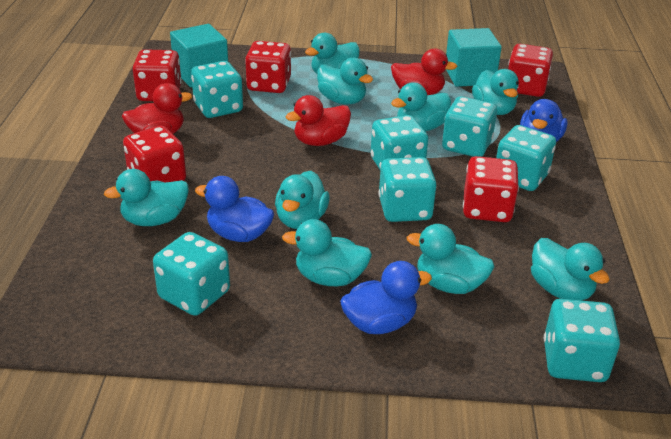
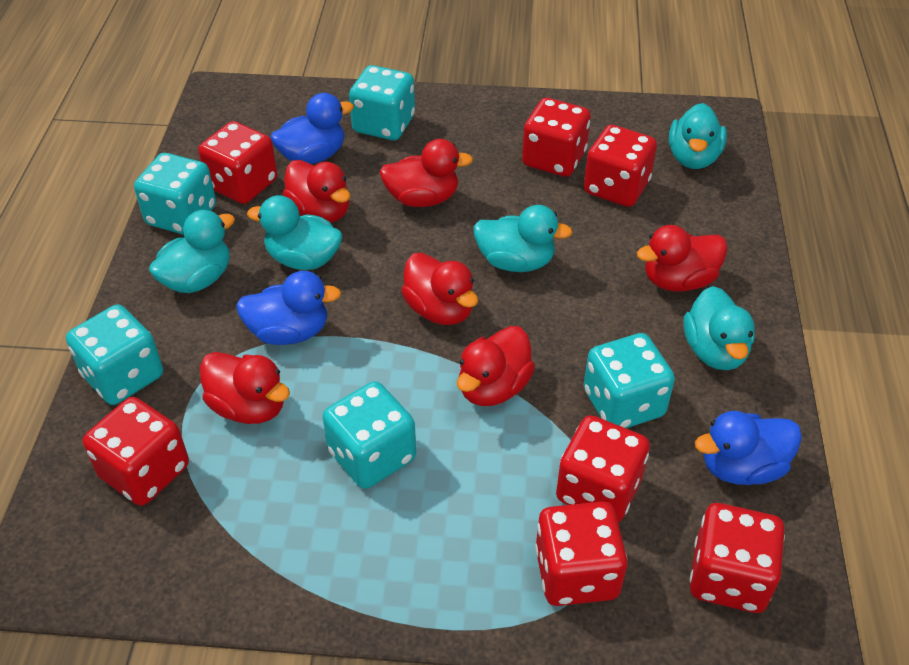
red dice: [123,126,186,182] [133,49,182,101] [245,41,291,93] [463,156,519,222] [508,44,553,97] = 5 -> [83,397,189,506] [198,121,277,204] [522,98,591,177] [535,501,628,606] [556,415,650,523] [584,125,657,207] [690,503,785,613] = 7
red duck: [122,83,192,134] [285,95,351,146] [391,48,458,95] = 3 -> [200,352,290,424] [283,160,350,223] [380,139,473,207] [401,253,478,325] [457,326,535,406] [637,225,728,292] = 6
turquoise cube: [170,24,228,87] [446,28,502,87] = 2 -> none = 0
turquoise dice: [153,232,230,316] [191,61,243,118] [370,115,428,170] [379,157,437,222] [442,96,497,157] [496,125,556,191] [544,299,620,382] = 7 -> [66,304,163,405] [134,153,216,235] [323,381,416,489] [349,65,415,140] [584,333,675,428] = 5
turquoise duck: [104,169,189,226] [275,171,330,229] [282,219,372,286] [305,33,360,74] [317,58,373,105] [391,82,451,131] [407,224,494,294] [472,69,519,115] [531,238,610,300] = 9 -> [149,210,235,293] [247,195,342,270] [473,205,573,272] [669,103,727,169] [683,286,755,370] = 5

